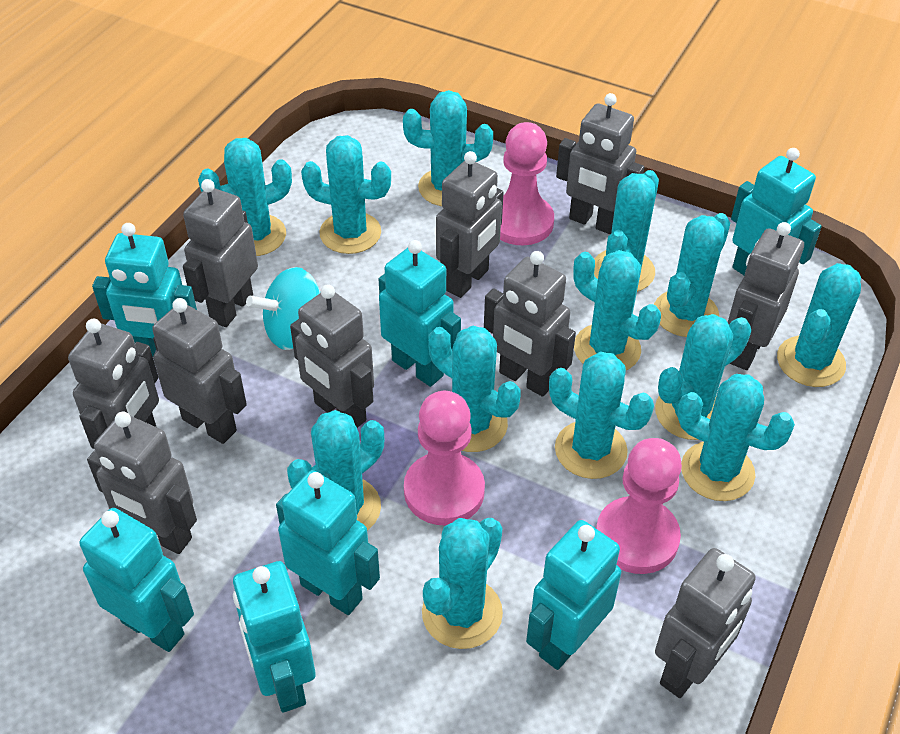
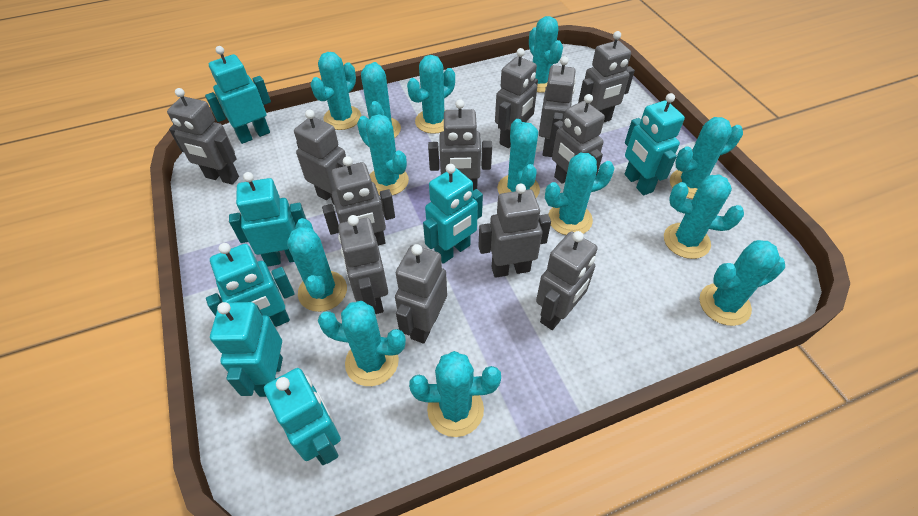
grey robot: [68,319,159,449] [87,412,197,554] [152,298,247,444] [183,179,258,327] [290,284,374,428] [436,151,504,298] [484,251,576,397] [556,93,644,234] [655,548,756,698] [728,222,804,370] = 10 -> [167,88,239,185] [294,110,346,204] [322,156,395,246] [338,215,388,314] [395,244,447,344] [428,99,492,190] [478,183,551,278] [495,48,538,148] [536,231,598,330] [539,56,576,157] [550,94,605,184] [578,31,635,122] = 12
pink pawn: [404,391,485,525] [500,122,554,245] [596,438,682,574] = 3 -> none = 0
turquoise spinning top: [246,267,321,350] = 1 -> none = 0

